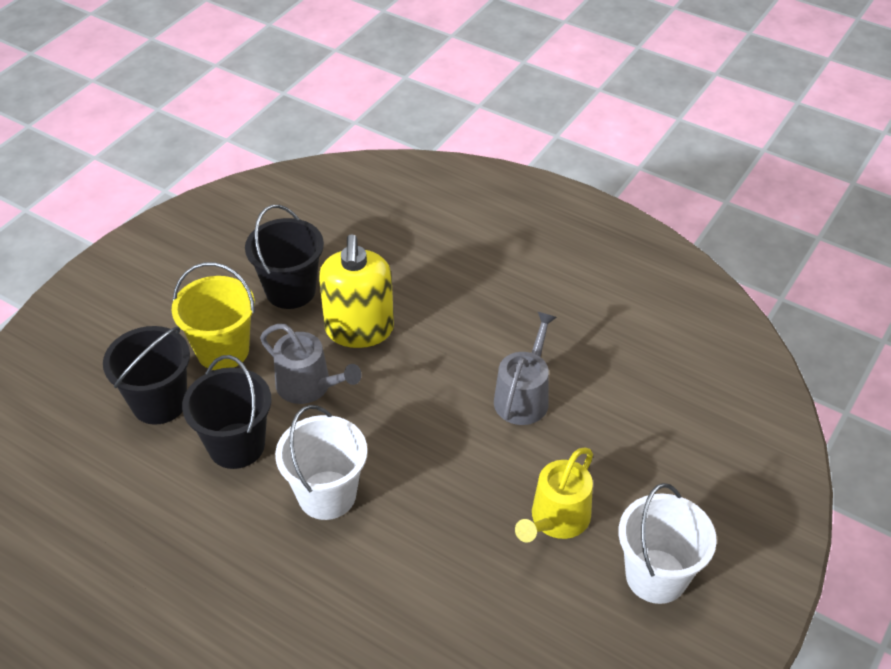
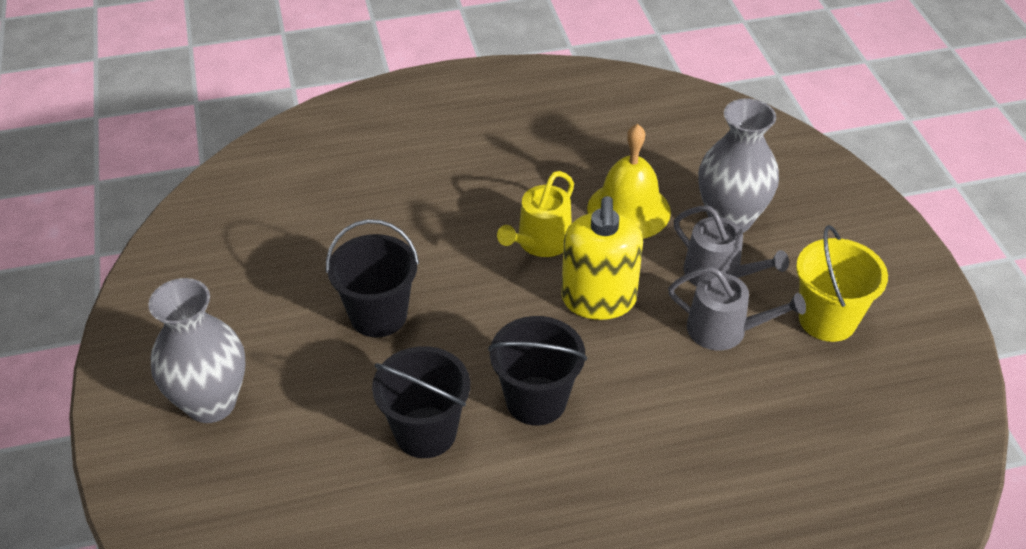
grey vase: none = 0 -> [148,278,245,423] [698,98,779,233] = 2
white bucket: [275,405,367,520] [618,483,717,604] = 2 -> none = 0
yellow bell: none = 0 -> [587,124,671,239] = 1

